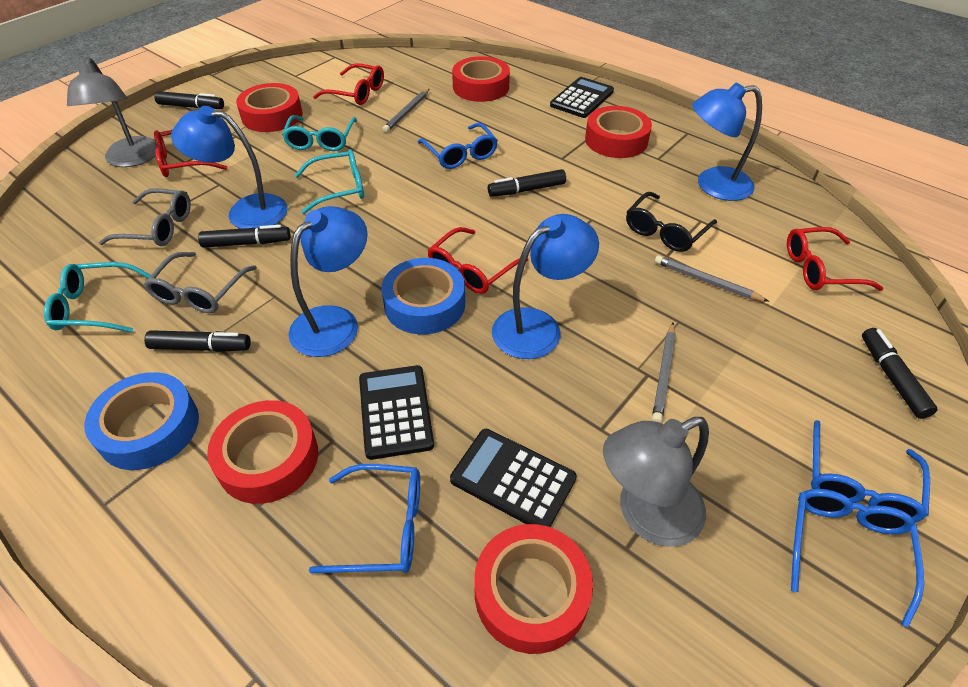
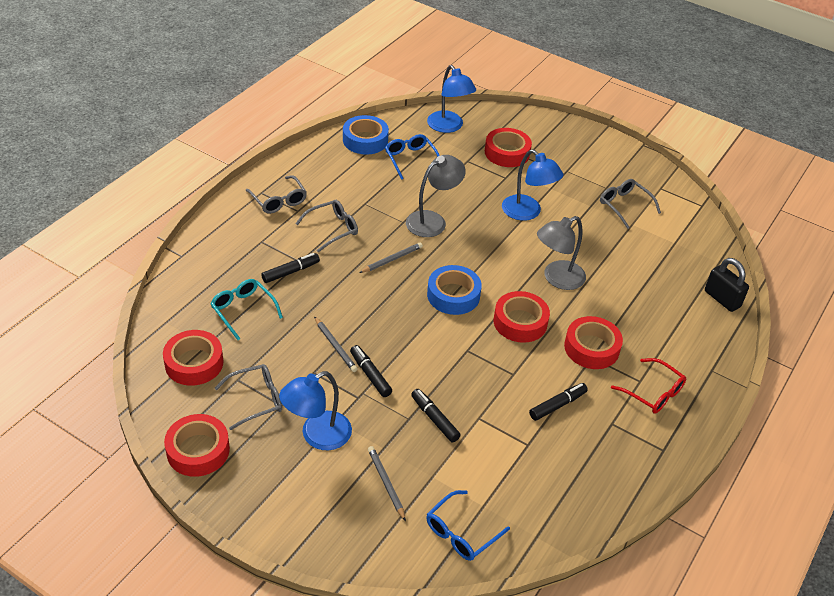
black calculator: [359,365,434,460] [450,429,577,527] [550,77,614,118] = 3 -> none = 0
black glasses: [626,192,717,252] = 1 -> none = 0
black marker: [144,330,251,352] [154,91,224,109] [198,225,291,248] [488,169,566,197] [862,328,938,419] = 5 -> [261,253,320,283] [350,345,392,397] [411,389,461,442] [529,383,588,421] = 4
black padlock: none = 0 -> [705,258,749,312] = 1
blue glasses: [309,464,420,573] [418,123,498,169] [791,489,924,627] [811,420,930,523] = 4 -> [385,134,440,180] [426,490,510,561] = 2
blue lamp: [171,106,287,229] [289,206,368,357] [492,214,599,359] [692,83,762,201] = 4 -> [279,371,352,450] [427,65,476,133] [502,150,563,221] = 3
grey glasses: [99,188,191,246] [144,252,257,313] = 2 -> [215,364,282,430] [246,175,307,214] [295,200,358,252] [600,179,661,229] = 4
red glasses: [154,130,227,177] [313,63,384,105] [427,227,528,294] [787,227,884,291] = 4 -> [611,358,686,414] = 1
turquoise glasses: [44,262,151,333] [282,115,357,151] [294,149,364,214] = 3 -> [210,279,283,340] = 1

